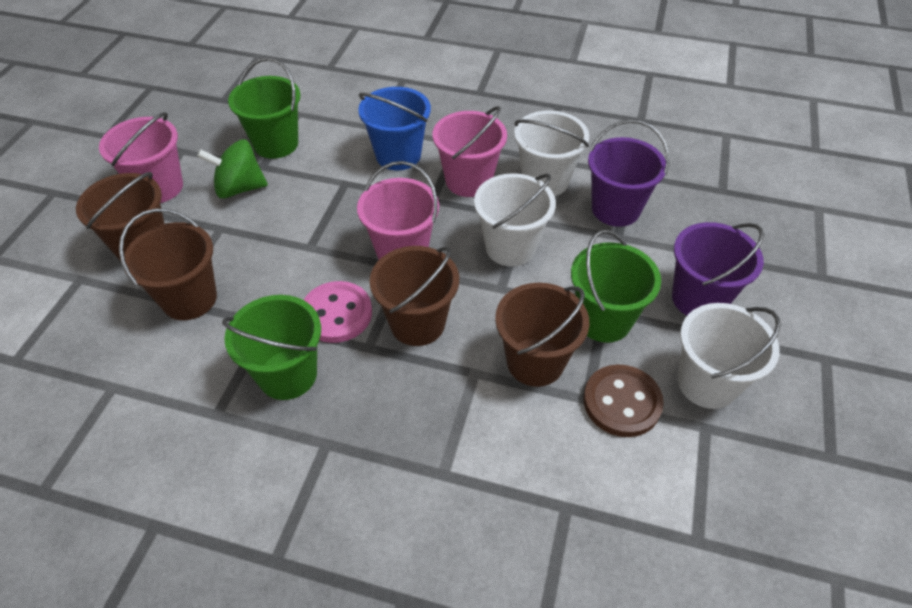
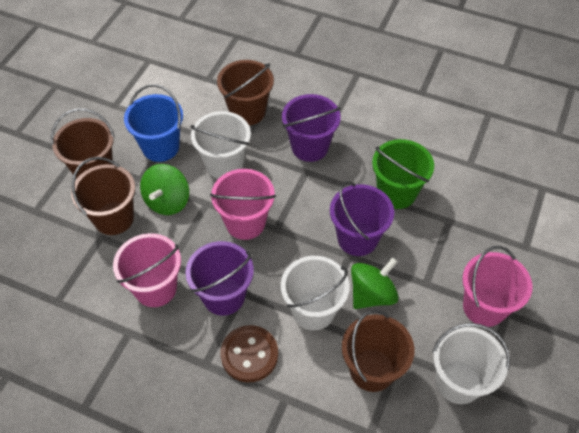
green bucket: [222,295,321,400] [228,57,300,159] [571,230,661,343] = 3 -> [372,139,434,209] = 1
green spinning top: [197,140,268,199] = 1 -> [140,164,189,215] [351,257,399,309] = 2
pink button: [304,281,372,343] = 1 -> none = 0
purple bucket: [588,120,669,227] [672,222,764,316] = 2 -> [186,241,254,316] [282,94,341,162] [330,181,394,256] = 3

